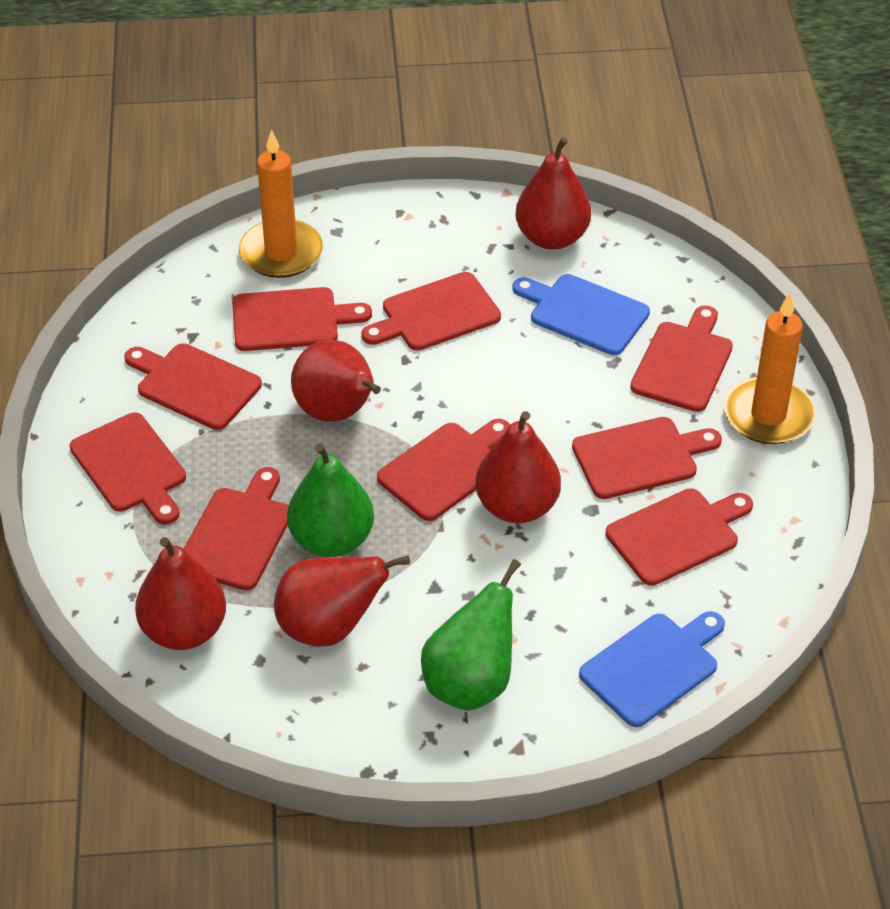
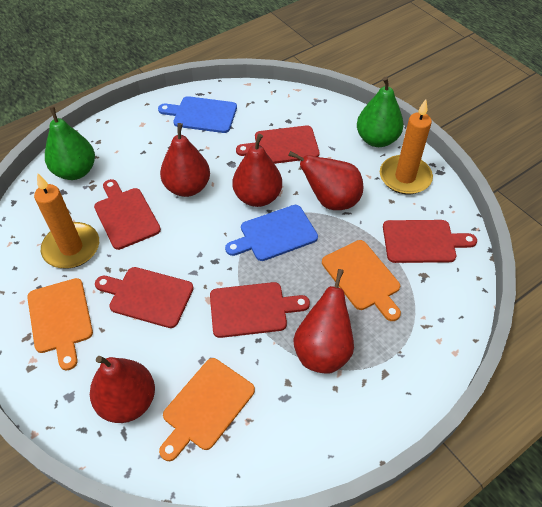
orange cutting board: none = 0 -> [27,278,93,371] [159,358,255,461] [322,240,401,321] = 3
red cutting board: [70,413,186,524] [124,343,262,430] [184,467,289,590] [232,287,372,351] [361,272,501,350] [377,419,510,521] [572,417,722,499] [606,488,753,586] [630,305,733,412] = 9 -> [94,179,161,250] [95,267,194,328] [210,282,310,338] [236,126,320,164] [383,220,477,263] = 5

